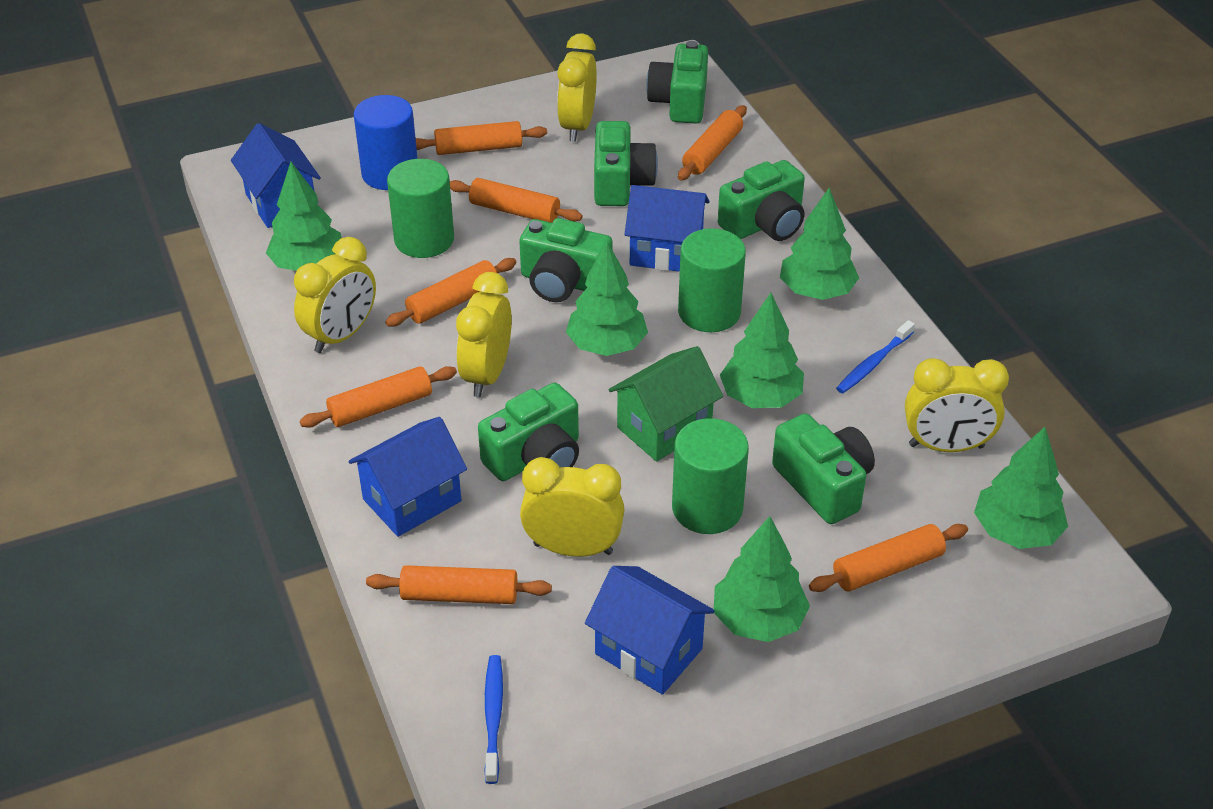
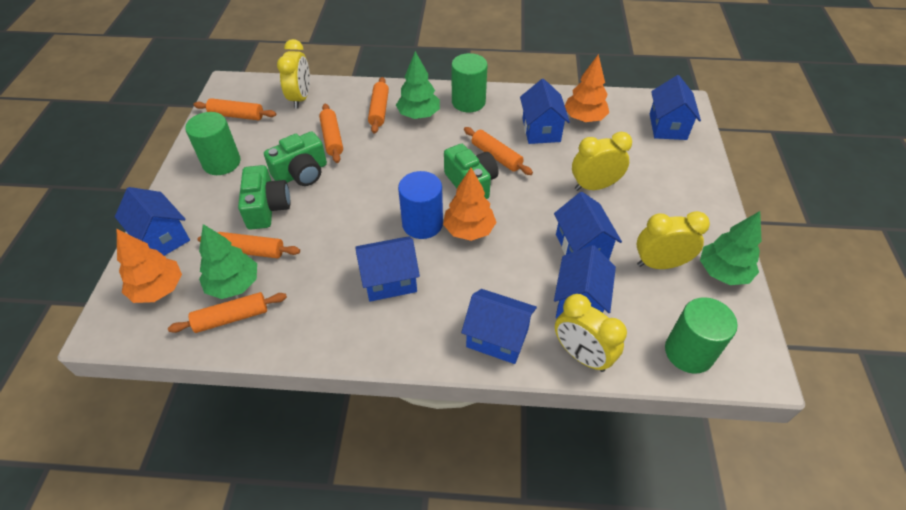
blue house: [231,123,321,228] [348,417,467,537] [585,566,715,695] [624,185,710,272] = 4 -> [115,187,190,256] [356,236,420,302] [461,289,537,364] [520,79,570,144] [554,192,622,260] [554,245,616,318] [650,75,701,140] = 7
blue toothbrush: [485,655,503,784] [836,320,915,393] = 2 -> none = 0
green camera: [478,383,579,481] [519,218,612,302] [594,121,658,206] [646,41,708,124] [718,160,805,241] [772,413,875,524] = 6 -> [238,165,290,230] [264,131,327,186] [444,144,498,199] = 3
green house: [609,346,723,462] = 1 -> none = 0
green tree: [266,162,342,271] [566,242,648,356] [714,516,810,642] [720,293,804,408] [780,188,859,300] [974,427,1068,549] = 6 -> [199,224,257,299] [396,51,440,119] [700,211,762,285] = 3
orange rolling pin: [300,366,457,428] [366,565,552,604] [385,258,517,327] [416,121,547,155] [450,178,583,223] [678,105,747,181] [809,524,968,592] = 7 -> [168,292,287,333] [193,98,276,120] [197,232,300,258] [319,104,343,163] [368,77,389,133] [464,127,533,175] = 6
orange tree: none = 0 -> [117,229,182,303] [443,168,496,241] [565,54,609,122] = 3
yellow clock: [294,237,376,353] [456,272,512,397] [520,457,625,557] [557,33,597,142] [905,358,1009,452] = 5 -> [277,39,310,109] [555,294,627,372] [572,132,632,191] [637,211,710,269] = 4

